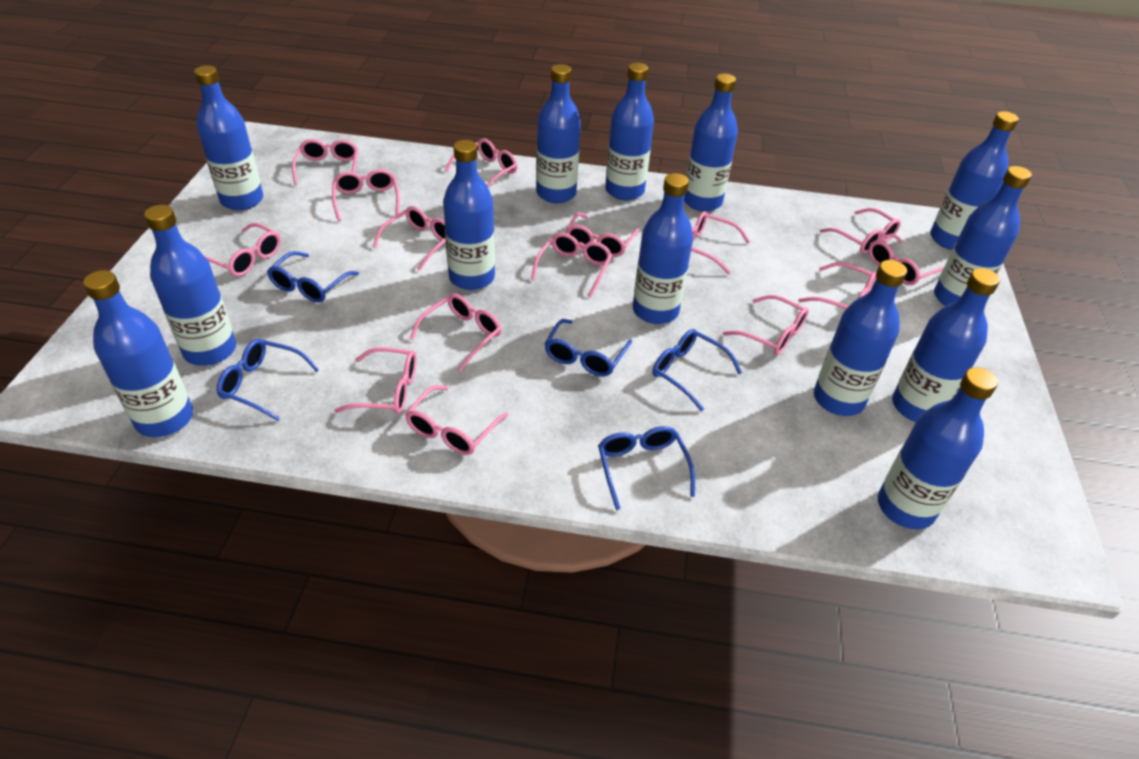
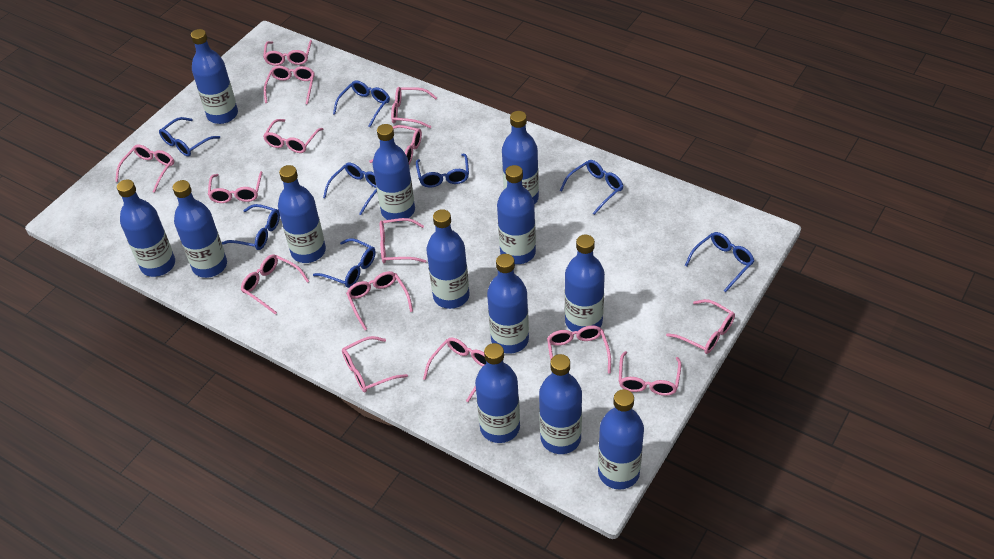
blue glasses: [217,339,319,421] [267,251,359,303] [544,319,632,376] [598,426,695,510] [652,329,742,411] = 5 -> [159,117,220,157] [222,204,280,250] [313,238,376,288] [323,163,377,215] [333,81,390,127] [416,154,469,188] [560,160,624,215] [685,232,754,292] = 8

